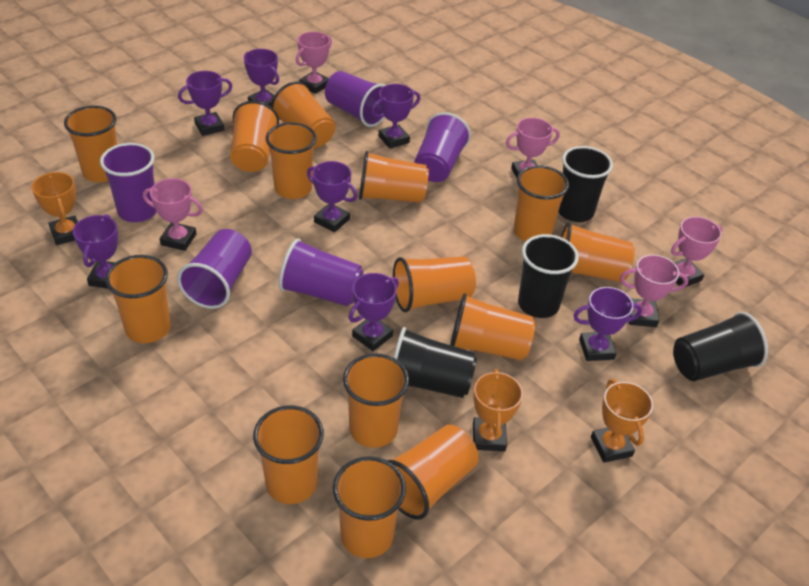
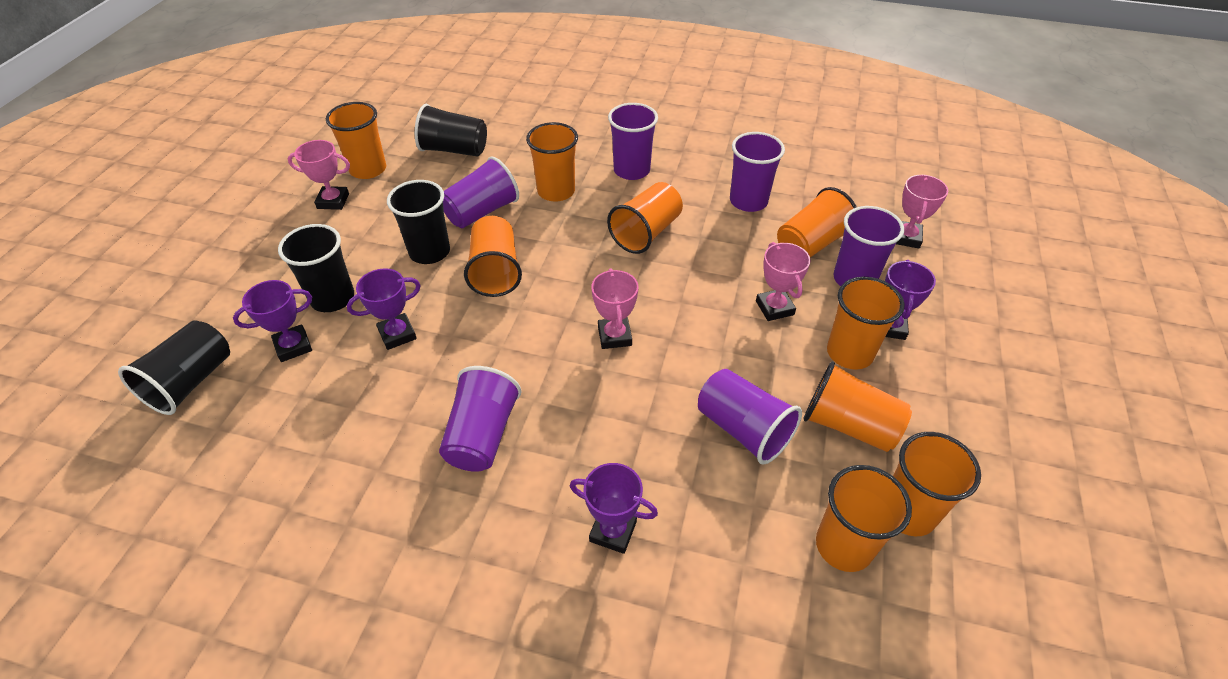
orange cup: [64,106,117,182] [105,255,171,343] [230,101,279,172] [253,405,324,504] [266,122,317,199] [271,81,336,148] [333,456,406,558] [343,353,409,448] [359,151,429,203] [387,425,479,520] [393,257,476,312] [450,293,536,360] [514,165,569,242] [561,222,635,282] = 14 -> [326,102,386,179] [464,216,522,297] [526,122,578,202] [607,182,683,254] [777,187,857,257] [803,362,912,452] [816,465,912,572] [827,277,905,370] [893,432,981,536] = 9
orange trophy: [32,172,78,245] [473,369,523,452] [591,379,653,463] = 3 -> none = 0
pink trophy: [143,178,203,251] [296,32,332,94] [506,118,560,178] [620,255,688,327] [671,216,723,287] = 5 -> [288,140,350,210] [591,269,639,349] [756,242,811,321] [896,175,948,248] = 4
purple cup: [100,143,157,222] [177,229,252,309] [279,239,363,306] [325,71,386,127] [414,112,471,182] = 5 -> [439,366,521,472] [443,157,519,228] [608,103,658,180] [698,369,802,465] [730,132,785,212] [833,206,904,286] = 6
purple trophy: [73,214,118,288] [178,71,232,136] [244,49,279,106] [307,161,357,233] [349,273,399,351] [371,84,420,149] [573,287,642,361] = 7 -> [233,280,312,362] [347,268,421,350] [570,463,658,554] [885,260,936,340] = 4

